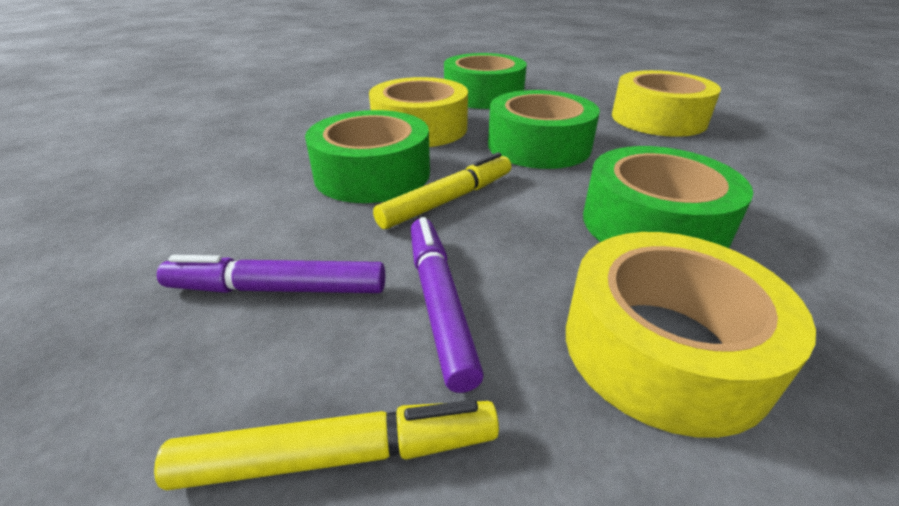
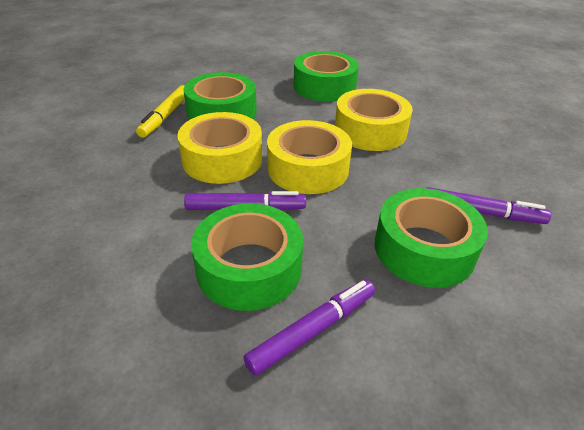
purple marker: [157,255,385,293] [411,217,484,393] = 2 -> [184,191,306,210] [243,280,375,376] [427,187,551,224] = 3
yellow marker: [154,400,499,491] [373,152,511,229] = 2 -> [136,85,185,138] = 1

